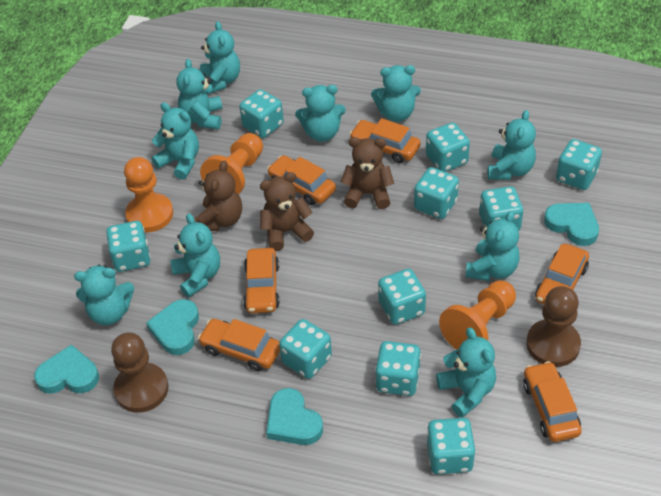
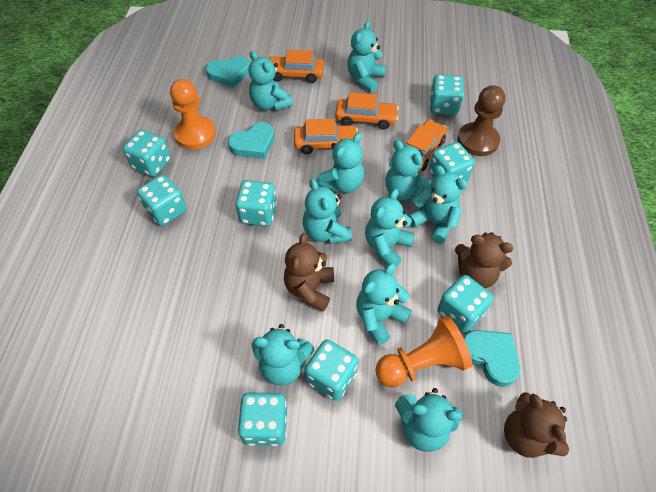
brown pawn: [111,332,169,413] [526,286,581,367] = 2 -> [458,85,505,156] = 1
orange car: [198,319,280,372] [243,248,280,313] [267,155,336,205] [349,118,421,164] [523,361,582,442] [535,244,589,304] = 6 -> [268,50,324,83] [294,119,358,154] [335,92,399,129] [406,120,447,171] = 4
orange pawn: [124,157,173,232] [200,133,263,195] [439,280,516,350] = 3 -> [170,79,216,150] [375,316,472,388] = 2
turquoise dice: [106,221,150,272] [239,89,284,138] [279,319,332,379] [375,341,421,396] [378,269,426,325] [414,167,459,219] [426,123,470,172] [427,418,476,474] [479,186,523,231] [556,139,602,190] = 10 -> [123,129,171,177] [137,175,187,226] [235,180,277,226] [238,393,287,446] [305,339,358,401] [429,142,475,182] [430,74,464,115] [437,275,493,333] = 8
turquoise heart: [34,344,99,394] [146,299,199,355] [266,388,323,445] [544,203,599,246] = 4 -> [206,56,250,88] [228,122,275,159] [463,330,520,387] = 3

